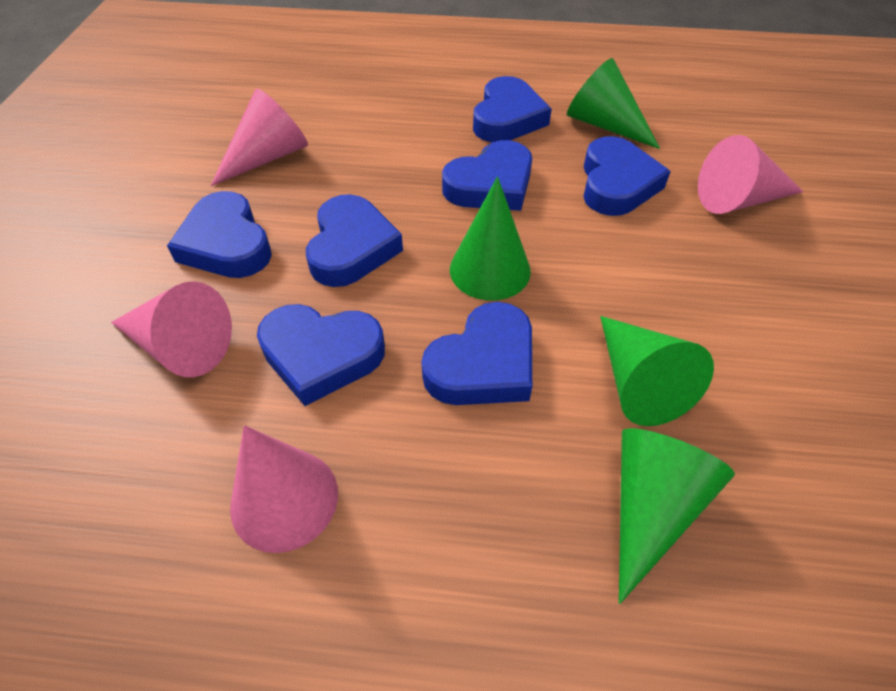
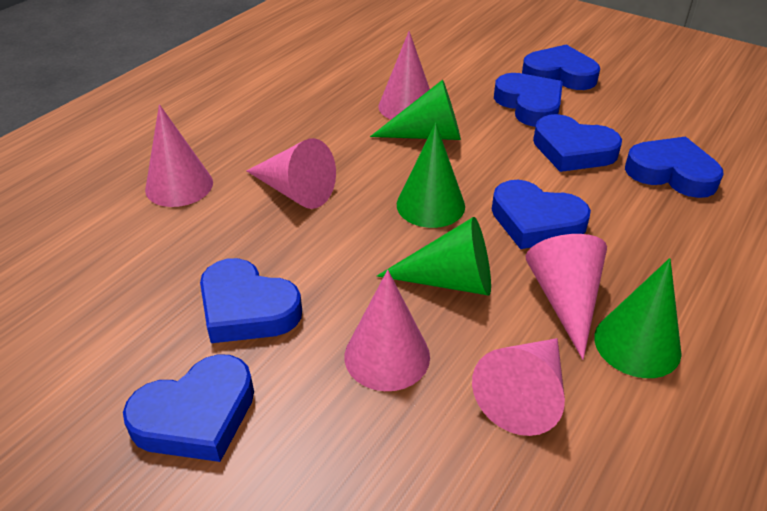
pink cone: [111,281,232,377] [211,89,308,186] [230,425,338,553] [698,135,803,214] = 4 -> [145,104,213,207] [247,138,336,209] [344,270,430,391] [378,31,430,120] [472,338,565,436] [526,234,607,360] = 6

